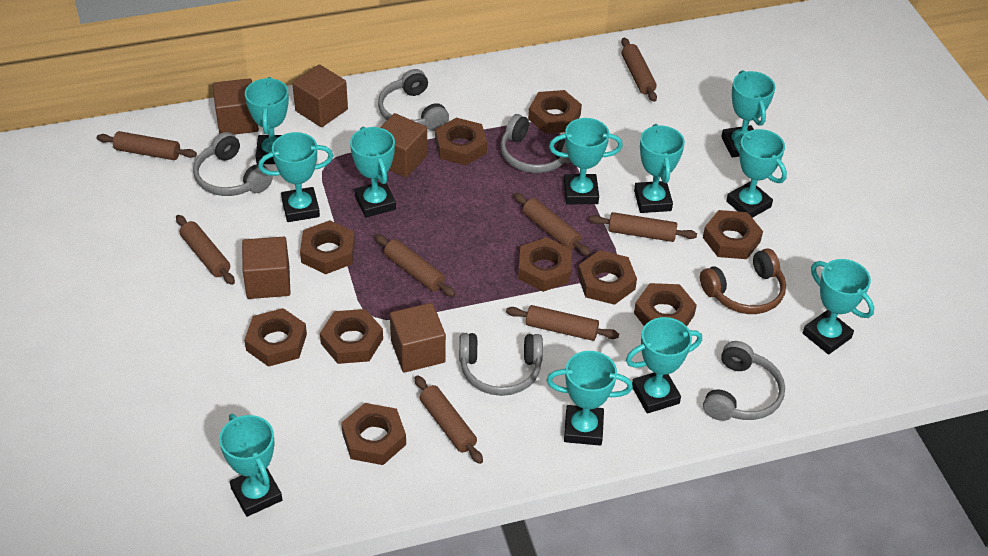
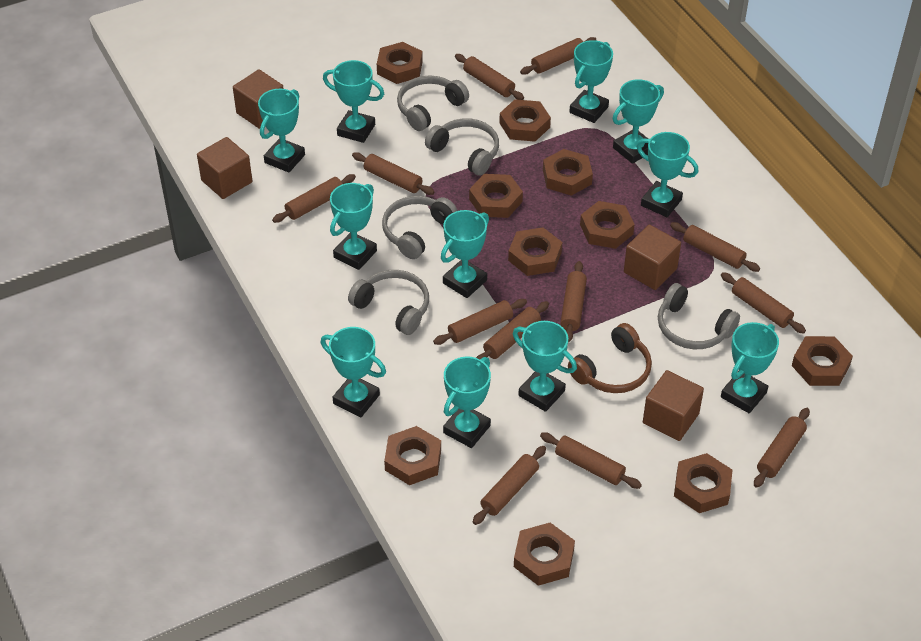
brown cube: [212,78,259,135] [242,237,291,299] [292,64,348,127] [380,113,427,178] [390,303,446,372] = 5 -> [197,137,252,199] [233,69,284,129] [624,224,681,290] [643,370,704,441] = 4
brown rolling pin: [97,131,197,160] [176,215,235,285] [375,234,455,297] [415,375,483,464] [506,305,619,341] [514,193,591,256] [589,212,697,242] [621,38,657,102] = 8 -> [272,174,356,223] [352,152,435,195] [433,299,527,345] [455,54,524,100] [473,446,546,525] [476,301,549,359] [520,37,596,75] [540,432,642,489] [560,261,587,342] [670,222,760,272] [721,272,806,334] [754,408,810,488] = 12

